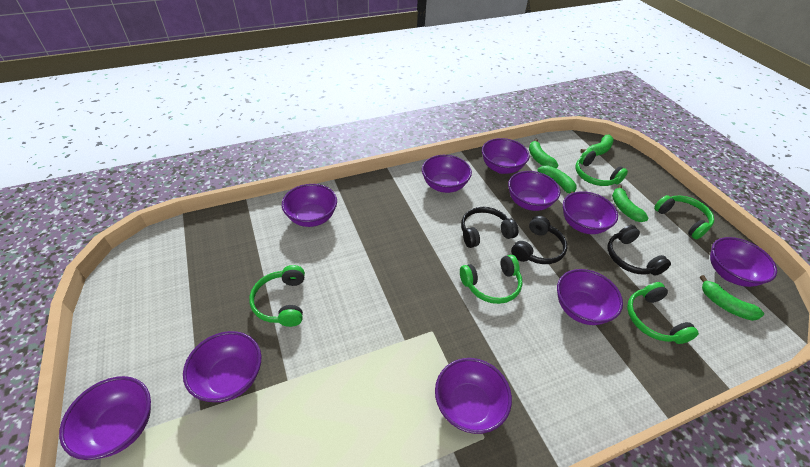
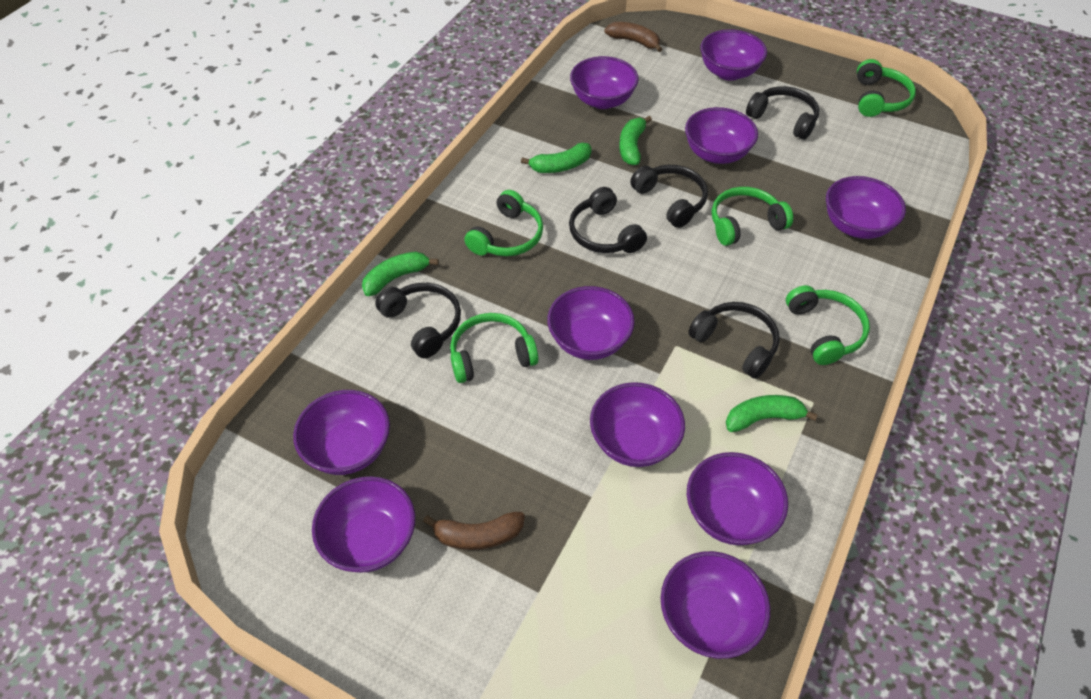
black headphones: [461,207,518,248] [511,216,567,264] [608,225,671,276] = 3 -> [375,283,461,358] [569,187,647,253] [630,165,708,228] [688,302,780,379] [746,86,819,140] = 5
brown banana: none = 0 -> [423,512,525,550] [604,22,662,52] = 2
green banana: [529,139,558,168] [537,165,576,194] [580,135,614,156] [612,185,648,222] [700,275,764,321] = 5 -> [362,251,439,296] [521,143,592,173] [619,116,652,165] [726,395,818,432] = 4

